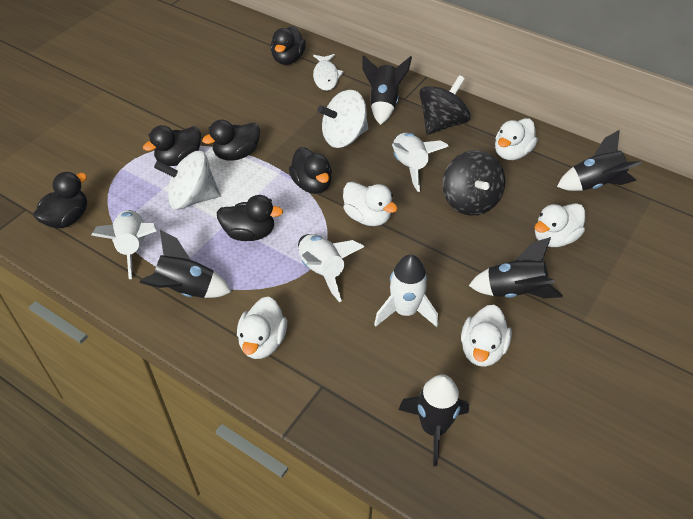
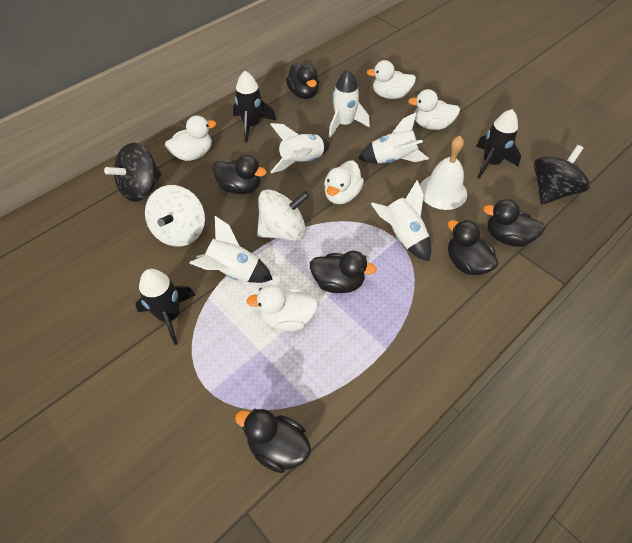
black rocket: [139,230,231,298] [362,55,412,125] [398,374,469,466] [469,237,563,298] [557,130,642,191] = 5 -> [135,269,196,345] [233,71,276,143] [476,109,521,179] = 3
white bell: none = 0 -> [420,136,467,210] = 1
white fish: [313,54,344,91] = 1 -> none = 0
white rocket: [92,210,157,279] [298,234,364,302] [374,254,438,327] [392,133,449,192] = 4 -> [189,216,273,283] [270,123,330,173] [329,70,370,138] [358,113,429,164] [371,180,431,261] = 5

